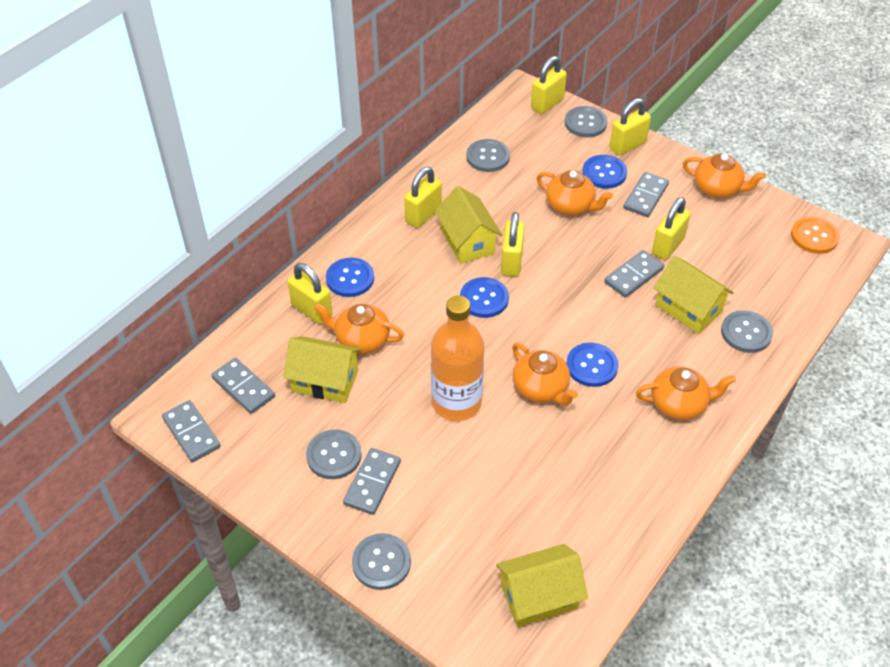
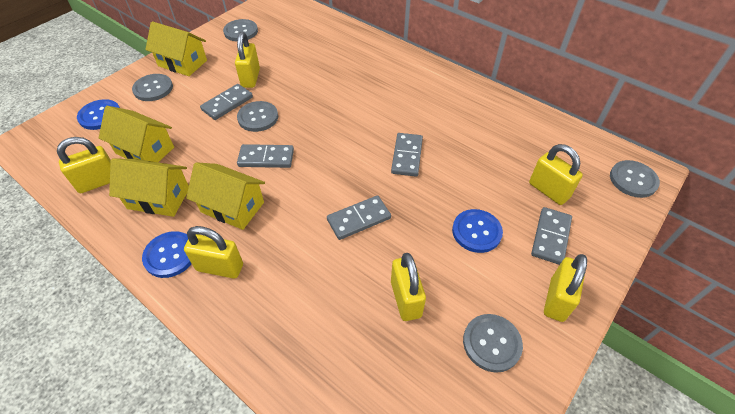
blue button: [326,258,374,297] [460,277,509,318] [566,343,619,387] [582,155,627,189] = 4 -> [77,99,120,130] [142,231,192,278] [452,209,503,253] = 3
orange bottle: [431,295,484,421] = 1 -> none = 0
orange button: [791,217,840,254] = 1 -> none = 0
orange teapot: [314,303,404,354] [512,343,578,406] [536,170,613,215] [636,366,736,420] [683,153,766,198] = 5 -> none = 0

